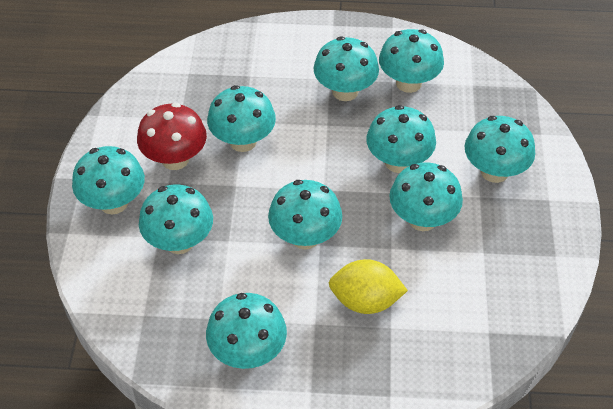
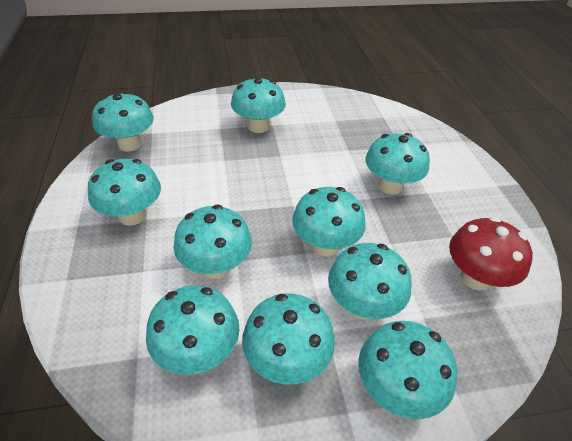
yellow lemon: [329,259,408,314] = 1 -> none = 0

